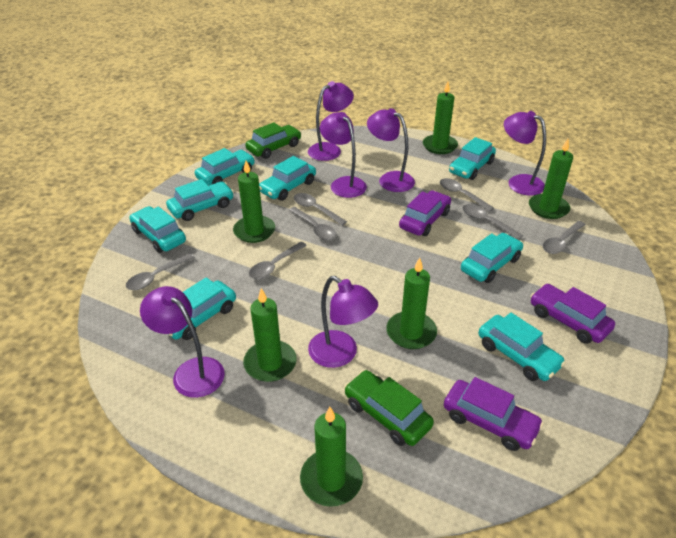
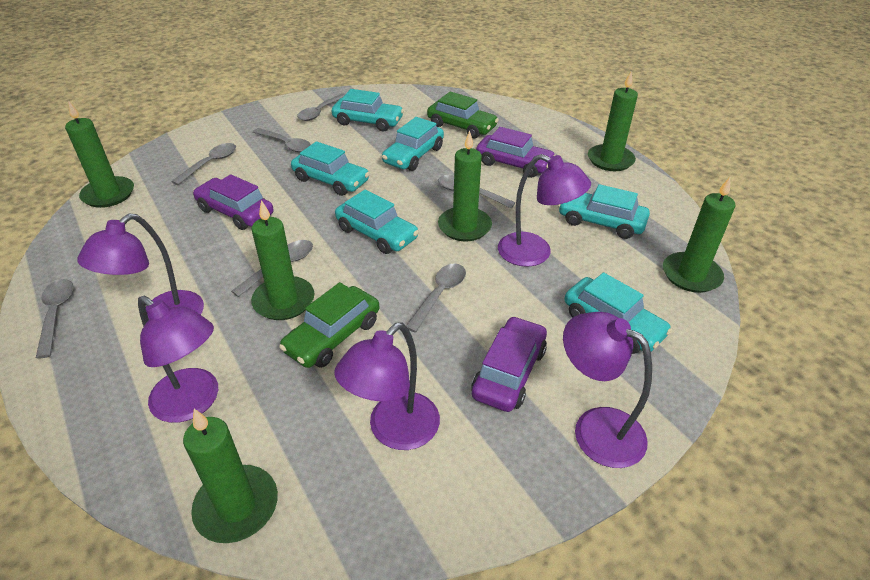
purple lamp: [140,286,225,398] [308,81,354,161] [308,276,378,368] [320,112,367,198] [367,108,415,192] [504,111,546,196] = 6 -> [77,214,204,319] [138,295,218,423] [334,322,440,450] [498,154,591,267] [563,312,652,468] = 5
turquoise car: [129,206,186,253] [166,179,234,221] [168,277,236,340] [195,148,255,185] [259,156,316,201] [449,137,496,180] [461,233,523,283] [478,313,566,381] = 8 -> [291,141,370,196] [332,89,404,131] [335,190,419,254] [382,117,444,171] [558,184,650,239] [564,272,672,354] = 6

